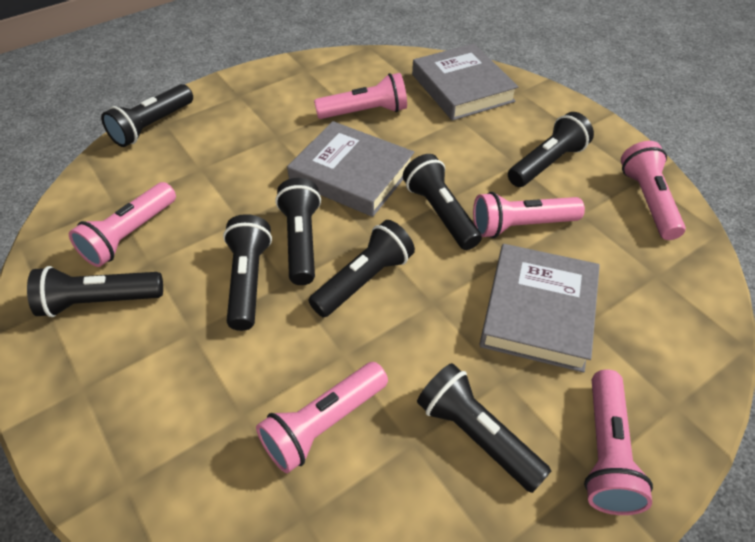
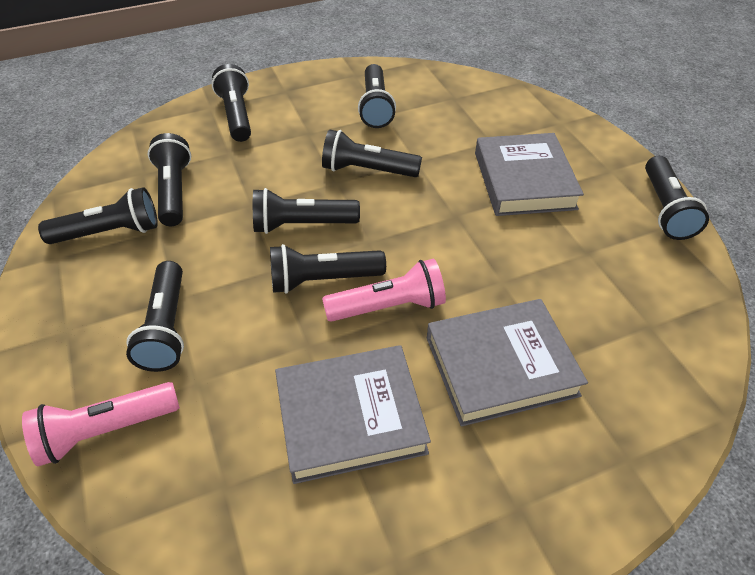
black flashlight: [27,266,163,317] [101,84,193,147] [223,214,272,331] [275,178,321,285] [308,220,415,317] [403,154,482,250] [417,363,551,493] [508,112,594,187] = 8 -> [38,187,158,244] [126,261,184,372] [148,133,191,226] [211,64,251,142] [253,188,360,234] [270,244,386,294] [322,129,422,177] [358,64,396,128] [645,156,709,240] = 9
pink flashlight: [69,182,176,267] [256,362,388,473] [314,73,407,119] [473,192,585,238] [584,369,653,515] [621,141,686,240] = 6 -> [22,382,180,467] [322,259,446,322] = 2

